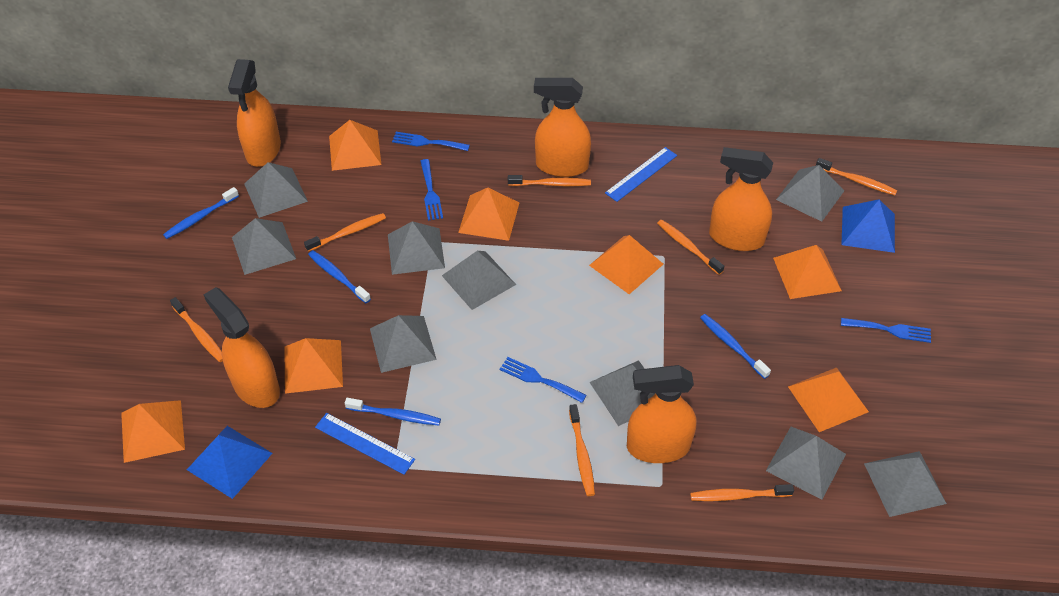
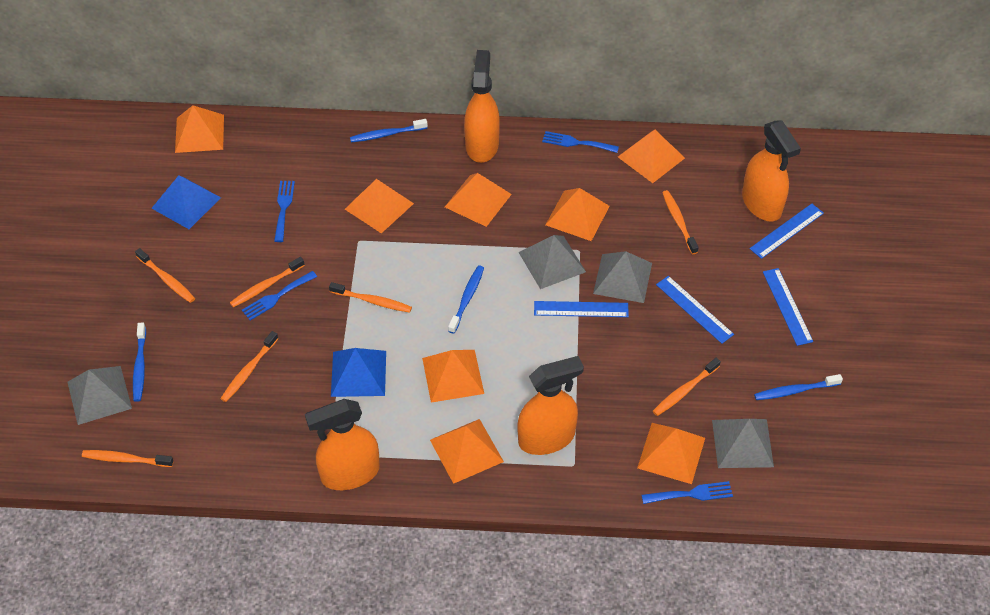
blue ruler: [315,413,415,475] [605,147,677,202] = 2 -> [534,301,629,317] [656,276,734,344] [750,204,824,259] [763,268,813,346] = 4
grey pyramid: [232,218,296,275] [244,162,308,218] [370,315,437,373] [388,221,445,275] [442,251,516,310] [590,360,655,426] [766,427,846,500] [776,165,844,222] [864,451,947,517] = 9 -> [67,366,132,425] [518,235,586,289] [593,251,652,303] [712,419,774,468] = 4
orange pyramid: [121,400,185,463] [284,338,343,394] [329,120,381,171] [458,188,519,241] [589,235,663,294] [773,245,842,299] [788,368,869,432] = 7 -> [175,105,224,153] [345,179,414,233] [422,350,484,403] [430,419,504,484] [445,173,512,227] [546,188,610,241] [618,130,685,183] [637,423,705,484] = 8
orange spray bottle: [204,287,280,408] [228,59,281,167] [534,78,591,177] [627,365,696,463] [709,147,773,251] = 5 -> [305,399,380,490] [464,50,500,163] [518,356,584,455] [742,120,801,221] = 4

